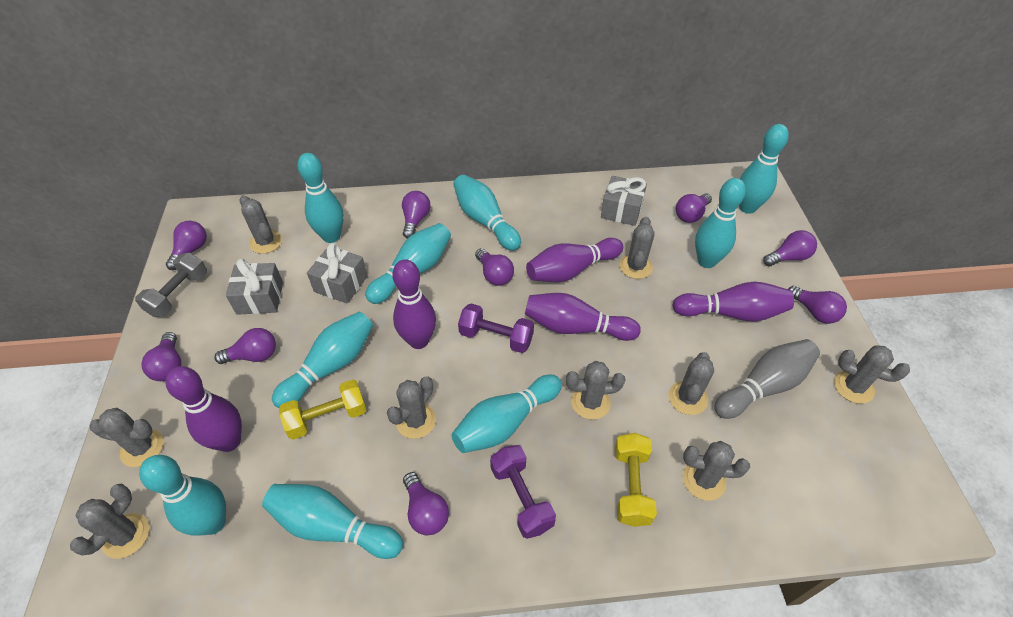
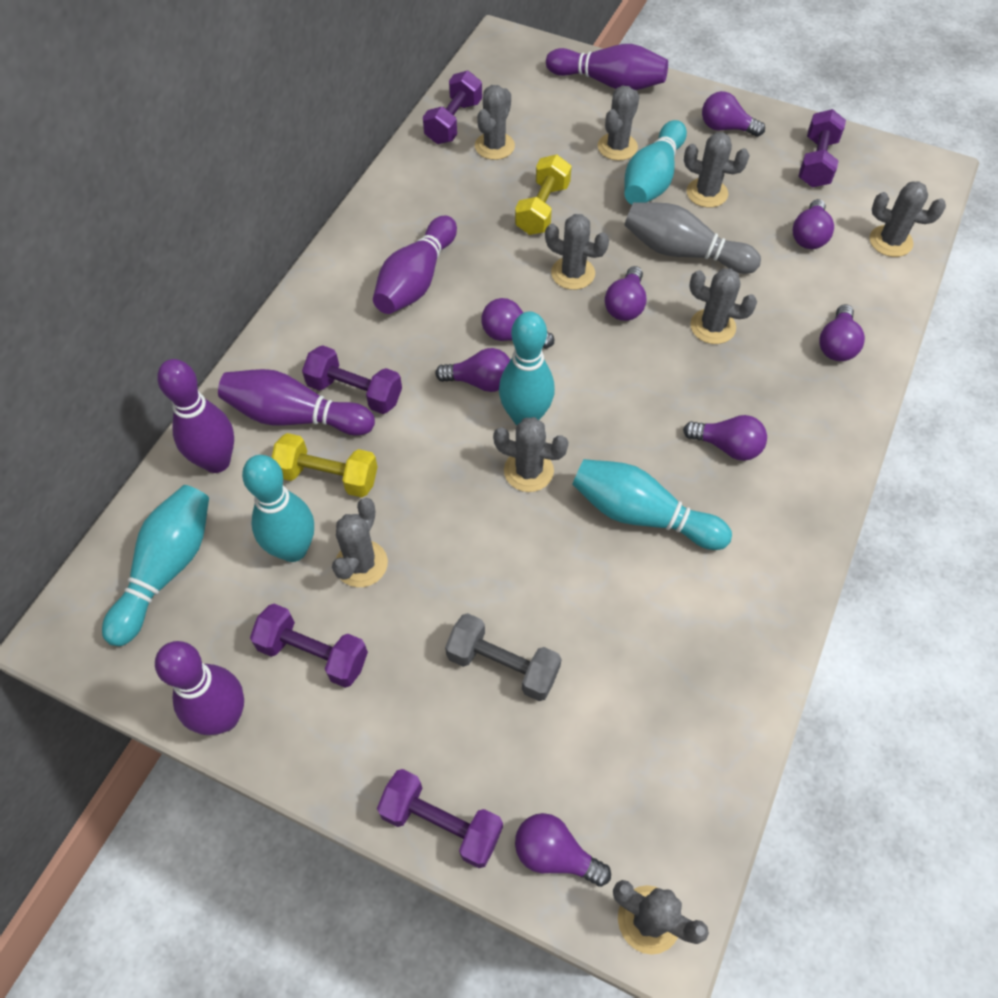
grey gift: [226,258,283,315] [307,243,368,304] [601,176,647,226] = 3 -> none = 0
purple dumbbell: [458,303,534,353] [490,445,556,539] = 2 -> [250,604,368,688] [302,345,402,414] [377,769,503,868] [423,70,482,144] [798,109,846,188] = 5
purple light bulb: [141,332,181,381] [166,221,207,270] [214,328,276,364] [402,191,431,239] [403,472,449,535] [475,248,514,286] [676,193,712,223] [763,230,817,266] [788,286,847,324] = 9 -> [435,348,510,392] [481,298,554,349] [515,813,611,887] [605,266,647,321] [683,415,767,461] [702,91,765,137] [793,199,834,249] [819,304,865,361] = 8
turquoise bowling pin: [139,455,226,536] [262,484,403,559] [272,312,373,408] [297,153,344,243] [365,223,451,304] [451,374,562,453] [453,175,521,251] [695,178,746,268] [739,124,789,214] = 9 -> [102,485,209,646] [242,455,314,562] [499,311,555,425] [572,459,732,550] [624,120,687,205] = 5

